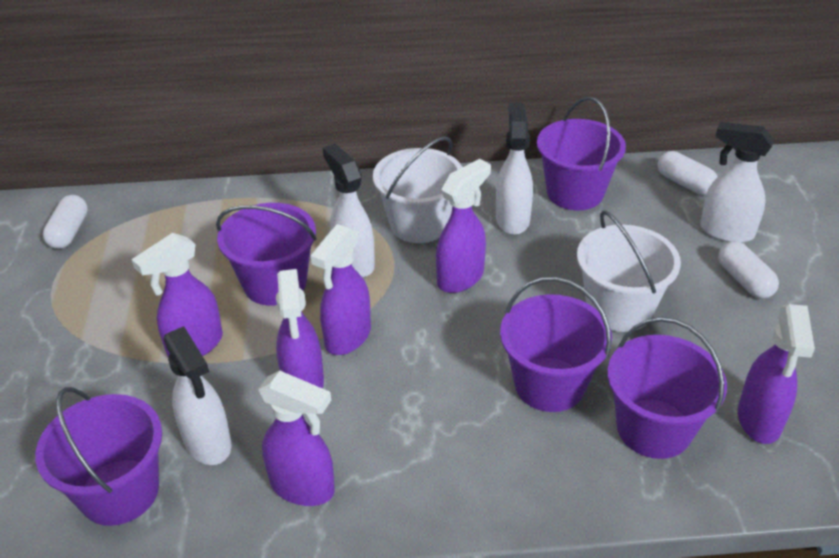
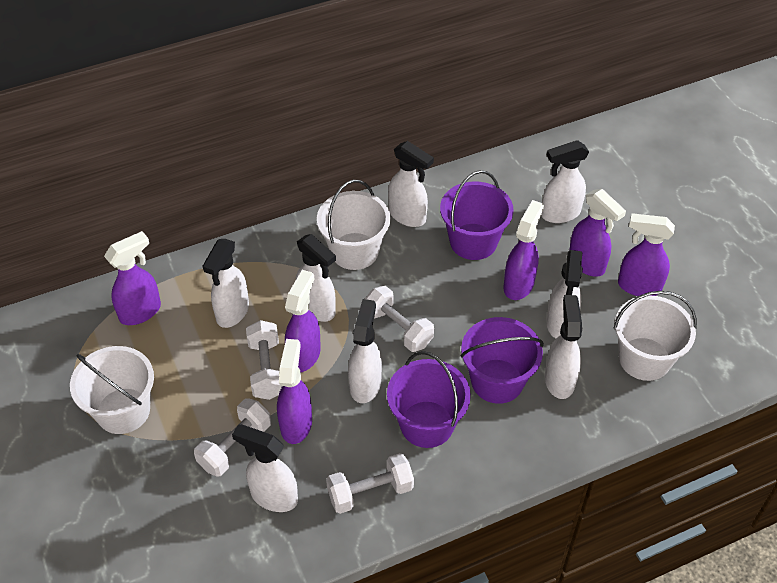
purple bucket: [35,387,162,526] [216,203,317,306] [500,277,612,412] [537,97,626,210] [607,317,727,459] = 5 -> [387,351,471,448] [440,170,513,260] [460,317,544,404] = 3
white bucket: [373,136,462,243] [577,211,681,332] = 2 -> [70,346,154,434] [317,180,391,270] [614,291,697,381] = 3
white capsule: [43,195,88,249] [658,151,718,195] [718,241,779,299] = 3 -> none = 0
white dumbbell: none = 0 -> [194,398,271,477] [246,320,282,400] [326,453,414,514] [365,286,434,352] = 4
white spray bottle: [163,326,232,465] [323,144,375,277] [496,103,533,235] [700,122,774,243] = 4 -> [203,239,249,328] [232,424,298,512] [296,234,336,322] [348,299,382,403] [388,141,434,227] [541,140,589,223] [545,295,582,399] [546,250,583,338] = 8

